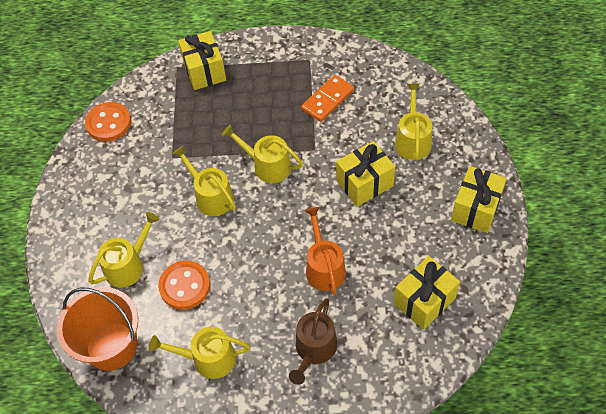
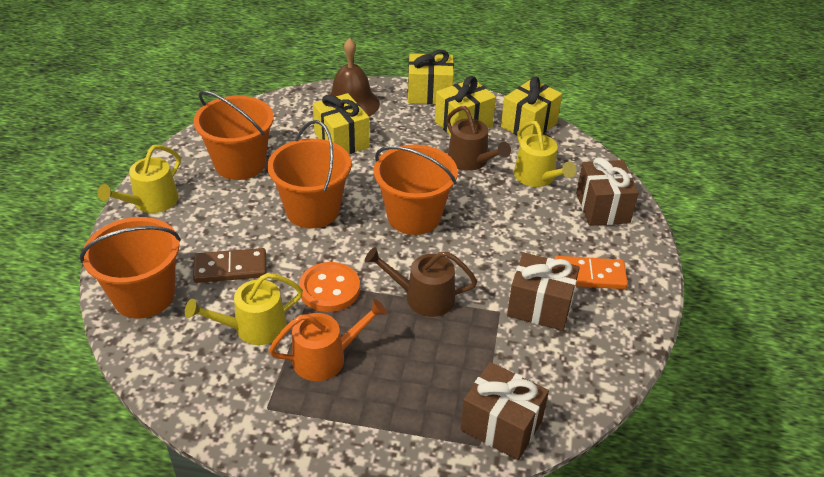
brown bell: none = 0 -> [329,38,380,117] = 1
brown domino: none = 0 -> [193,248,267,283] = 1
brown gift: none = 0 -> [460,362,549,460] [507,253,580,331] [576,157,639,226] = 3
brown watering can: [289,299,337,385] = 1 -> [365,247,477,317] [446,106,511,171] = 2
orange bucket: [57,287,138,371] = 1 -> [80,217,181,319] [194,90,274,180] [267,120,352,228] [374,145,458,235] = 4
orange button: [85,102,131,142] [158,261,210,310] = 2 -> [299,262,360,312] = 1
yellow watering can: [88,212,160,288] [149,327,251,379] [172,146,236,216] [222,125,303,183] [395,84,432,161] = 5 -> [97,145,181,213] [185,273,303,345] [514,121,577,187] = 3

